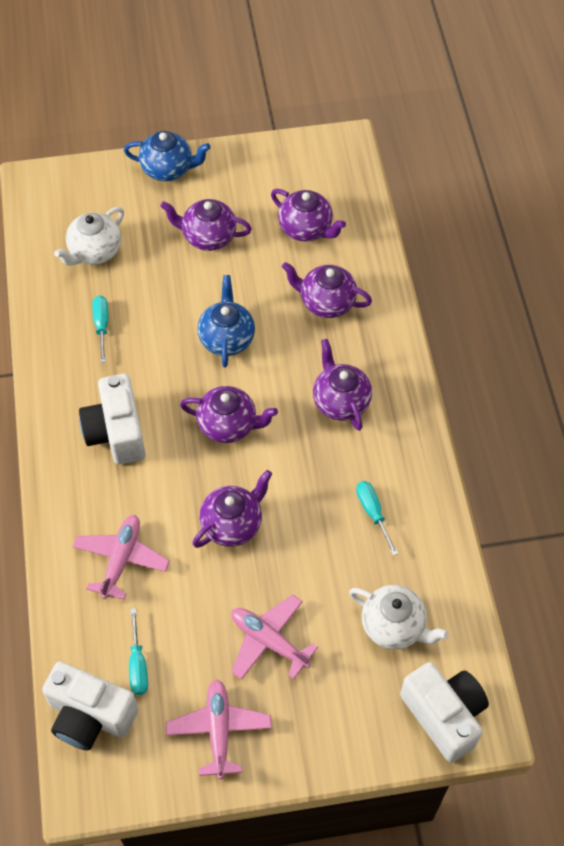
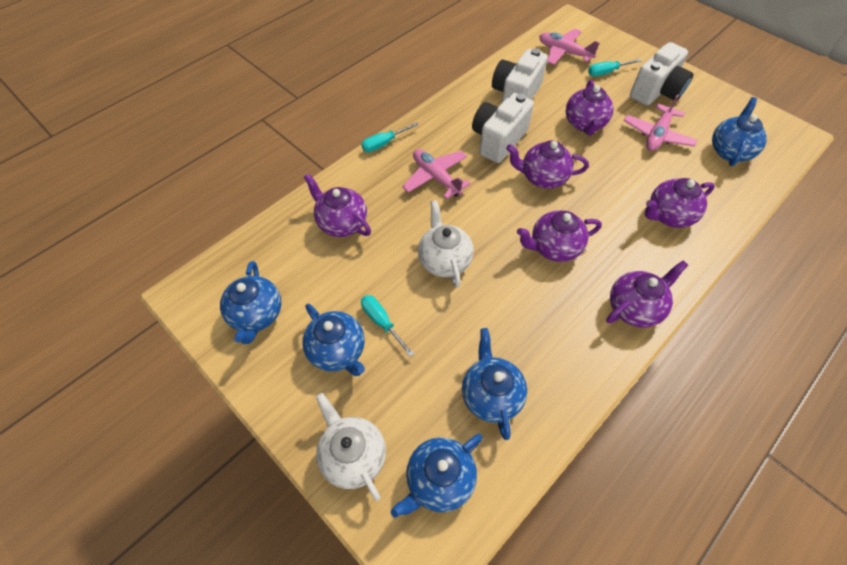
blue teapot: [124,131,211,181] [197,275,255,367] = 2 -> [220,261,281,344] [302,304,365,376] [391,434,483,518] [462,328,527,440] [712,97,767,166] = 5

